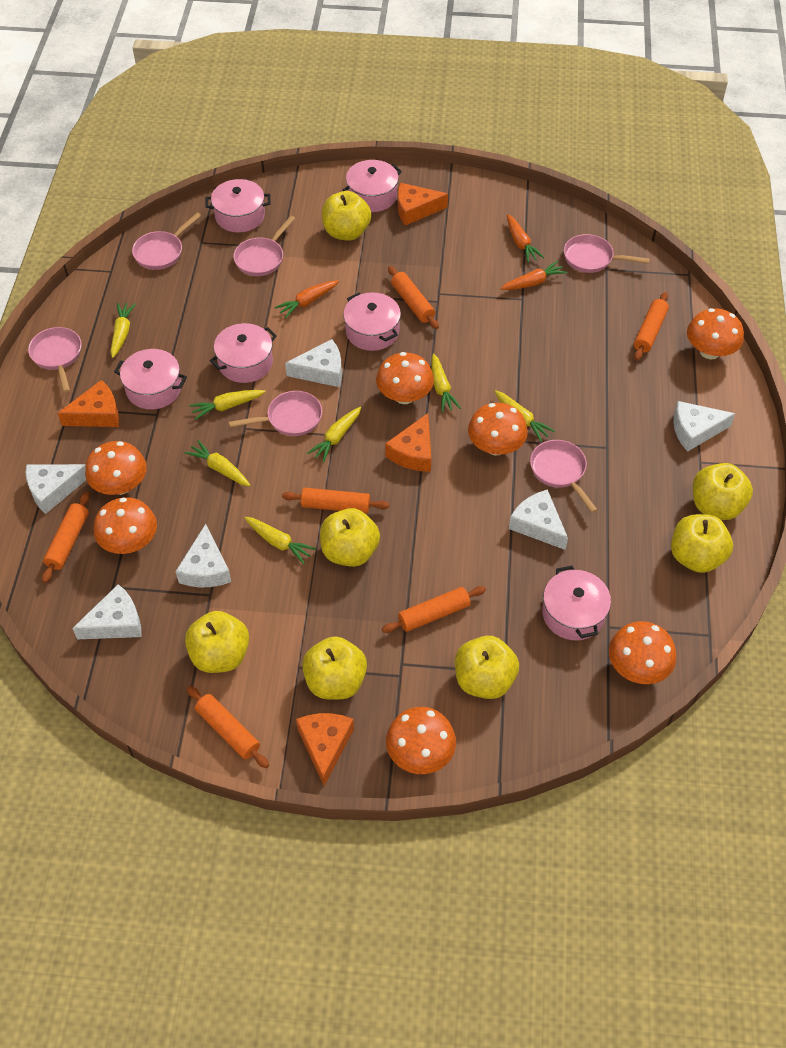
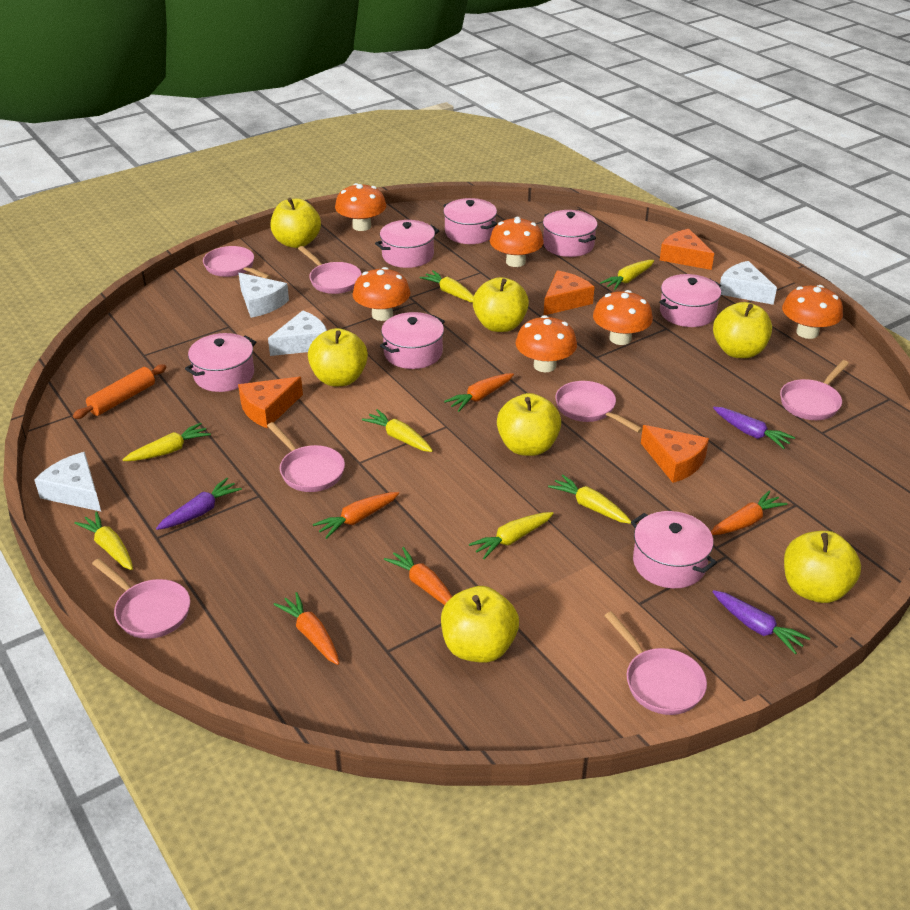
orange carrot: [275,280,339,318] [500,261,567,290] [507,214,544,263] = 3 -> [273,592,340,665] [313,492,399,539] [384,547,452,605] [444,373,514,412] [711,491,788,535] = 5
orange mushroom: [85,441,147,495] [94,497,157,554] [376,352,434,404] [386,707,456,774] [468,403,528,455] [609,621,676,684] [687,308,744,359] = 7 -> [335,183,386,231] [352,267,410,321] [490,217,544,267] [516,315,577,372] [593,290,653,345] [782,285,843,339] = 6
orange rolling pin: [42,492,90,583] [187,686,269,768] [282,488,389,513] [382,586,486,633] [388,266,439,329] [634,292,669,360] = 6 -> [73,364,166,419] = 1
pink pan: [28,327,82,393] [132,212,202,270] [228,391,322,436] [233,216,295,276] [530,440,598,513] [564,234,650,273] = 6 -> [92,558,190,639] [203,246,271,279] [267,422,345,492] [298,246,362,294] [555,381,643,433] [604,611,707,715] [780,360,849,420] = 7
pink pot: [114,349,187,409] [205,179,271,232] [210,323,277,383] [342,160,402,212] [343,292,401,351] [542,566,611,640] = 6 -> [185,333,256,392] [375,220,439,268] [380,312,445,369] [443,198,497,244] [543,210,597,257] [631,511,717,588] [659,274,721,327] = 7
purple carrot: none = 0 -> [156,478,242,530] [712,590,810,654] [713,407,795,449] = 3
white cheese: [26,464,86,514] [72,584,141,639] [176,524,231,587] [285,339,342,387] [509,489,568,550] [673,401,735,451] = 6 -> [34,452,101,512] [239,273,289,318] [268,311,327,356] [720,261,777,305] = 4

